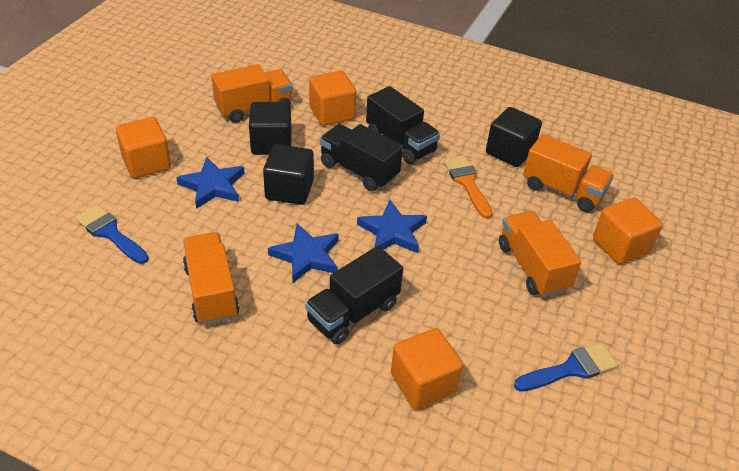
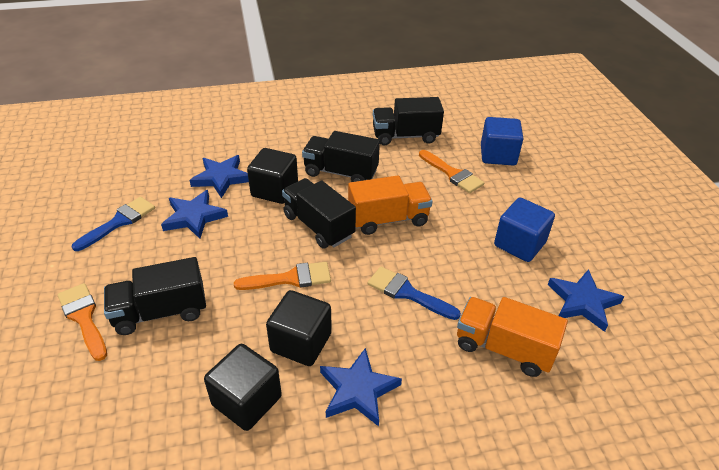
black truck: [305,246,403,345] [320,124,403,191] [366,86,440,164] = 3 -> [104,257,206,335] [282,178,356,249] [302,131,380,182] [373,97,444,145] = 4
blue cube: none = 0 -> [481,117,523,165] [494,198,555,262] = 2
blue star: [176,157,245,209] [268,223,339,283] [357,200,427,253] = 3 -> [161,190,228,239] [190,155,249,198] [320,348,402,427] [548,269,624,332] = 4
orange brush: [443,156,492,219] = 1 -> [57,283,107,361] [234,262,331,290] [419,150,484,193] = 3
orange cube: [116,117,171,178] [309,71,356,126] [391,328,463,410] [593,198,663,264] = 4 -> none = 0
orange truck: [183,232,240,325] [211,64,293,123] [499,211,581,297] [523,134,614,212] = 4 -> [348,176,432,235] [457,297,568,377] = 2

